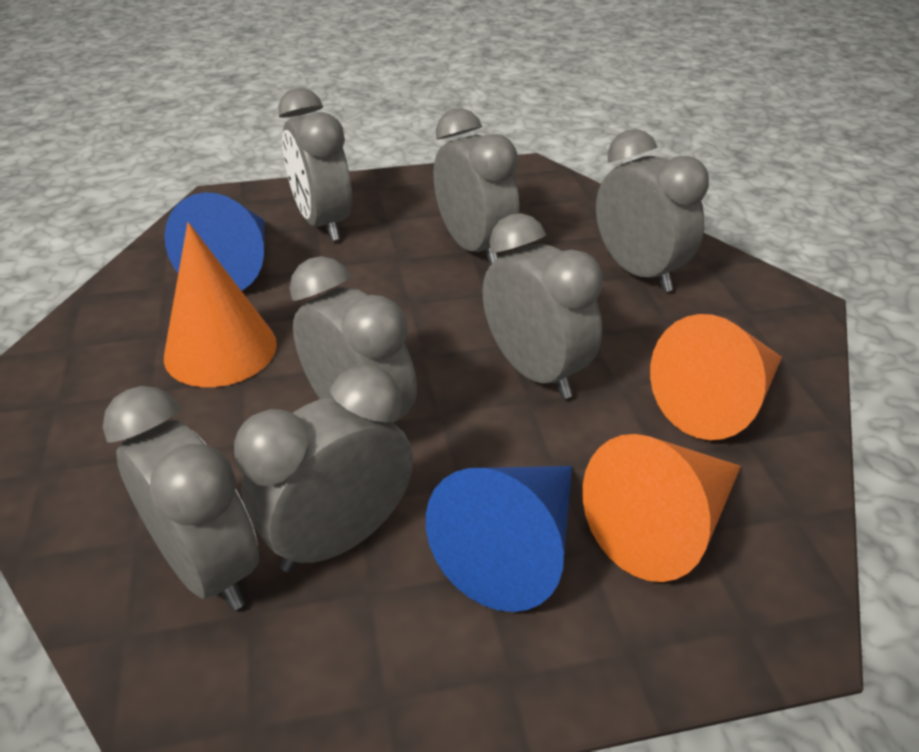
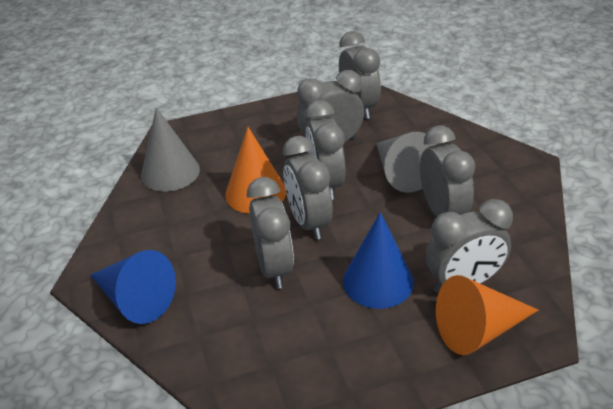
grey cone: none = 0 -> [141,107,200,192] [376,132,437,193] = 2
orange cone: [164,222,277,387] [583,434,741,582] [650,314,782,440] = 3 -> [225,127,286,214] [436,275,538,355] = 2

